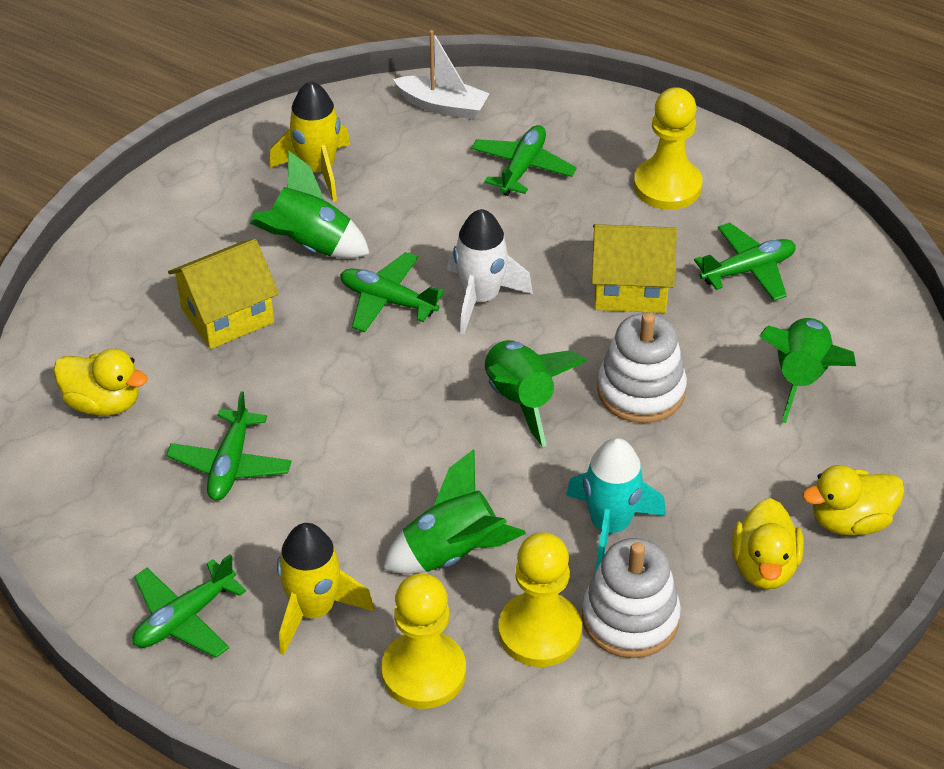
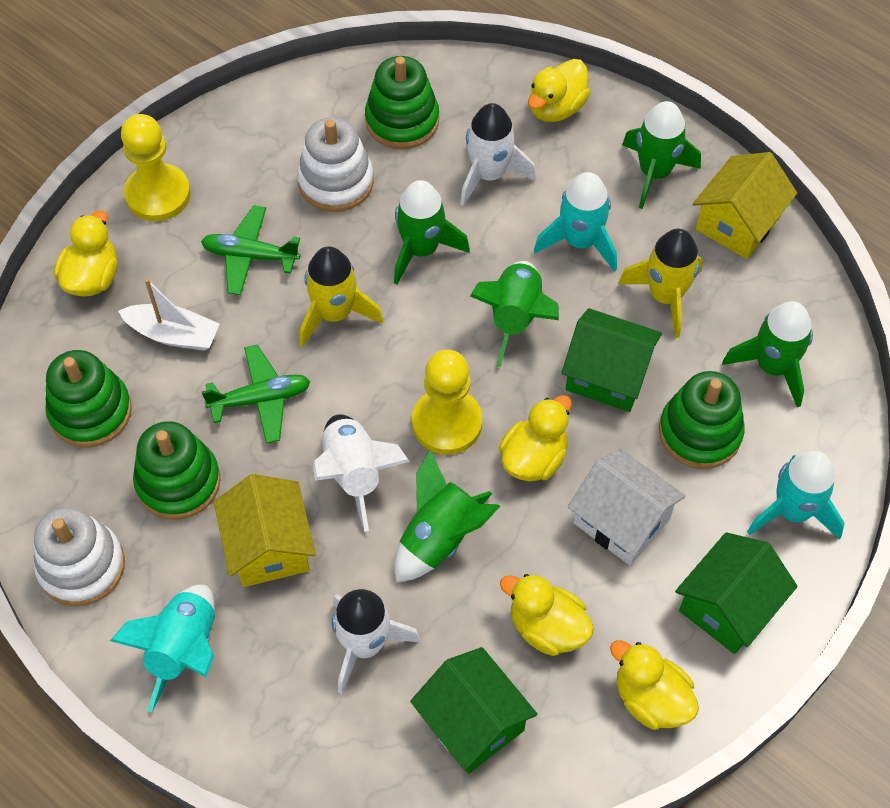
green house: none = 0 -> [410,647,537,774] [561,308,662,412] [675,532,798,654] = 3
green plane: [133,554,246,658] [166,391,292,501] [340,252,444,332] [471,125,577,196] [694,223,796,301] = 5 -> [201,205,300,295] [201,345,310,444] = 2
green rocket: [250,151,370,258] [383,449,526,574] [485,340,587,447] [759,318,856,423] = 4 -> [394,180,470,284] [394,450,500,582] [470,261,559,367] [622,101,701,209] [722,301,813,407] = 5
green stacking toy: none = 0 -> [45,350,132,447] [133,421,221,520] [365,56,439,149] [659,371,745,469] = 4
turquoise rocket: [566,438,666,571] = 1 -> [110,585,215,712] [534,172,617,271] [747,451,845,539] = 3
white house: none = 0 -> [568,448,685,565] = 1
white rocket: [447,209,533,334] = 1 -> [312,414,410,532] [332,589,420,694] [460,103,536,206] = 3
yellow duck: [53,349,148,416] [732,498,804,589] [802,465,904,536] = 3 -> [54,210,117,297] [499,395,572,481] [500,574,594,656] [528,59,590,122] [610,640,699,730] = 5
yellow pawn: [381,573,466,709] [498,533,582,667] [634,87,702,210] = 3 -> [121,114,191,221] [412,350,482,455] = 2

